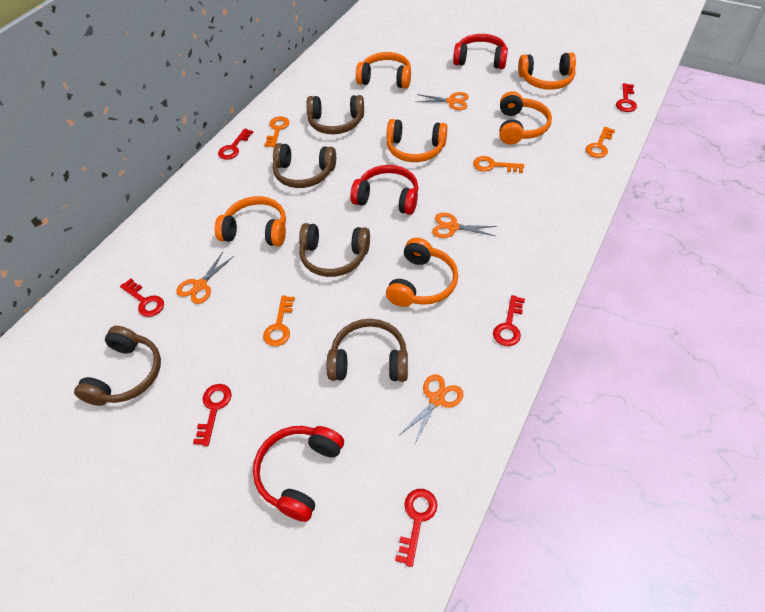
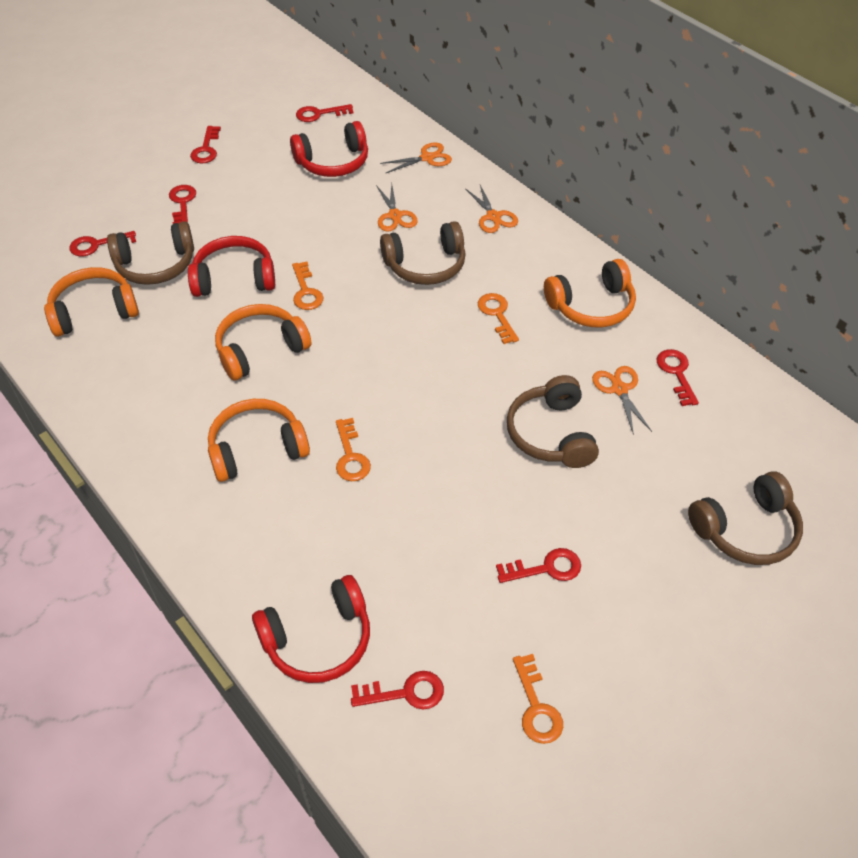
brown headphones: [74,326,161,406] [273,143,336,188] [299,223,370,277] [306,95,364,134] [327,319,408,382] = 5 -> [107,221,194,285] [380,221,466,285] [507,375,599,468] [688,471,803,565] = 4
orange headphones: [215,196,286,246] [356,52,411,89] [386,238,458,307] [387,119,447,162] [499,91,552,145] [518,53,576,90] = 6 -> [44,267,139,337] [208,399,310,482] [215,304,311,380] [544,259,636,328] = 4
red key: [120,278,164,317] [193,384,232,446] [218,129,254,160] [395,489,437,567] [493,295,525,346] [616,83,637,112] = 6 -> [70,231,136,257] [169,185,196,224] [190,126,221,163] [296,104,353,122] [351,671,444,709] [496,548,581,583] [657,349,699,406] = 7

